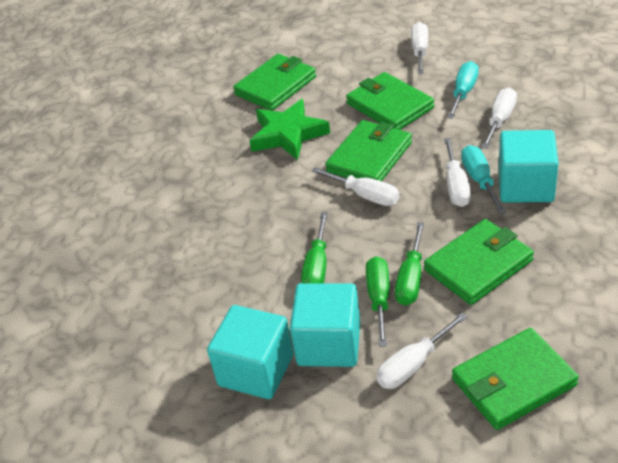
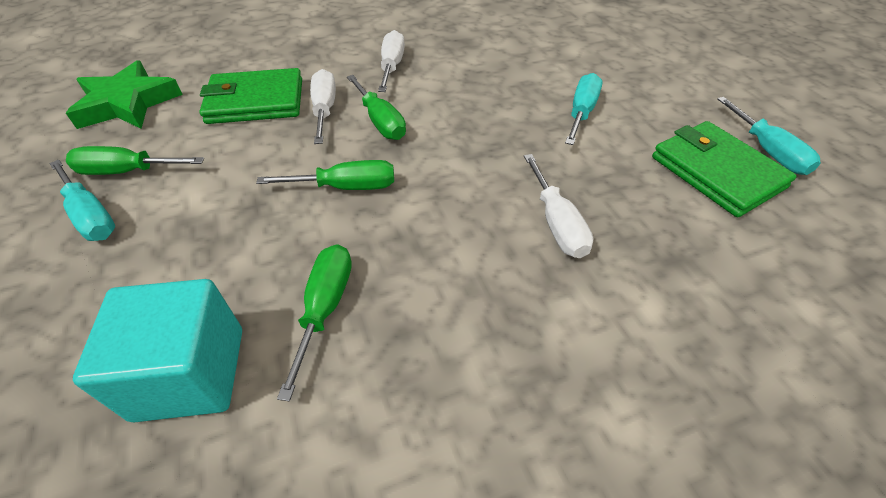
green screwdriver: [301,212,328,283] [366,256,389,347] [395,222,425,306] = 3 -> [66,146,204,175] [256,160,394,190] [277,244,352,401] [347,75,406,140] = 4
green wallet: [233,54,316,111] [325,120,412,181] [346,72,434,130] [424,219,534,305] [452,328,579,430] = 5 -> [199,68,302,124] [652,121,797,217] = 2
turquoise cube: [207,305,294,399] [290,283,360,367] [498,130,559,203] = 3 -> [73,279,242,422] = 1
turquoise screwdriver: [447,61,478,119] [461,145,506,214] = 2 -> [49,160,115,241] [565,73,603,145] [717,97,821,175] = 3
white screwdriver: [311,167,400,206] [376,313,467,389] [411,22,428,74] [444,138,471,207] [481,88,517,149] = 5 -> [310,69,336,144] [378,30,405,92] [524,154,593,258] = 3

